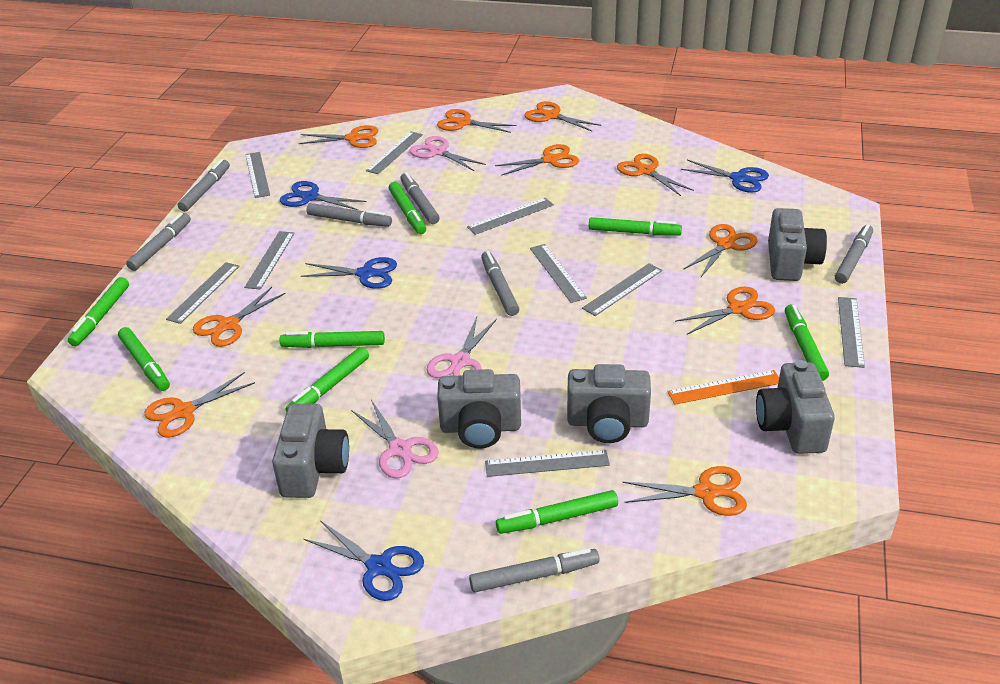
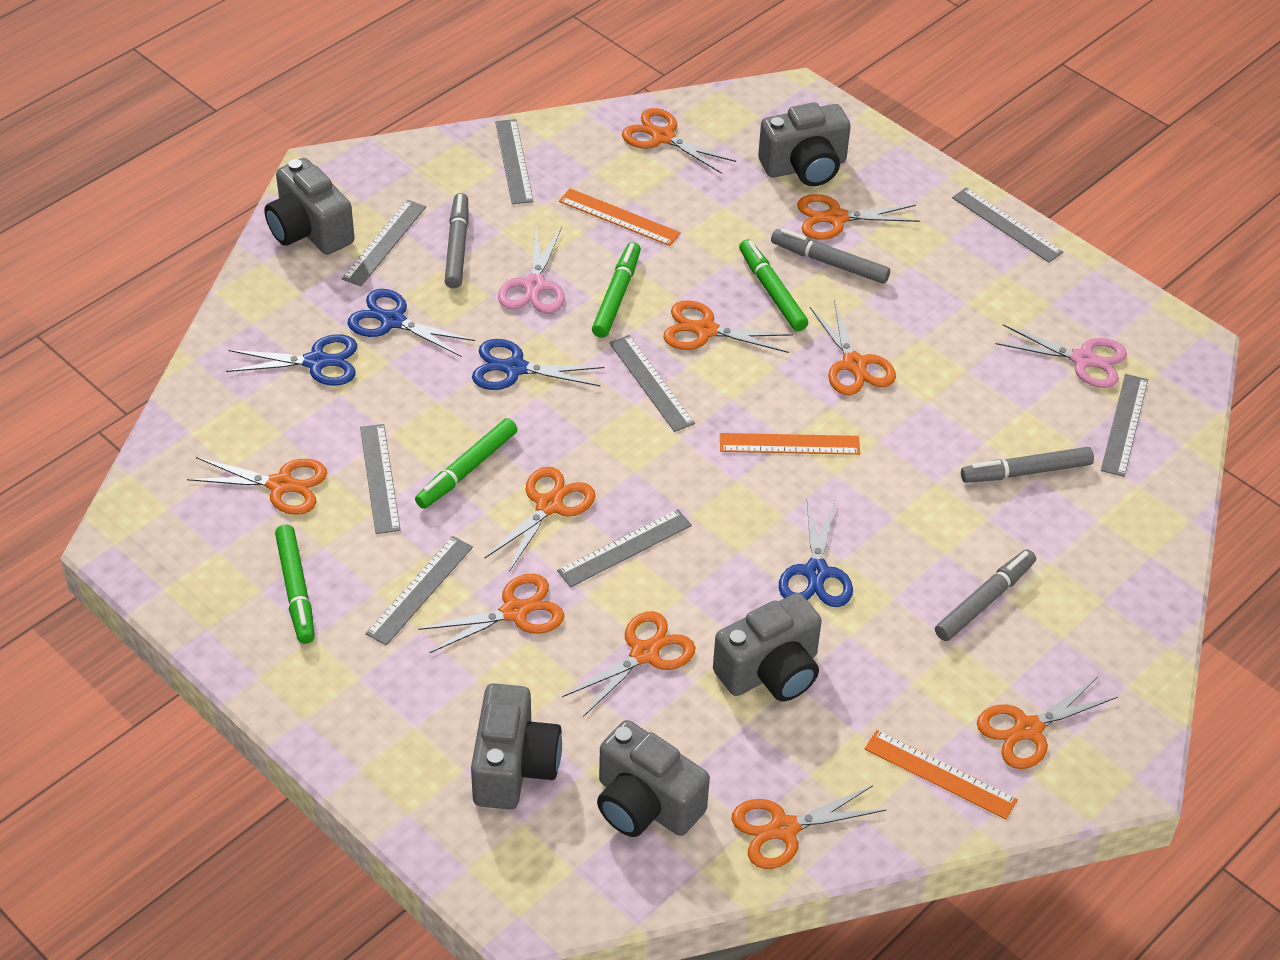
green marker: [68,277,129,346] [118,327,170,391] [279,331,385,348] [285,347,369,412] [389,182,426,234] [496,490,618,534] [589,217,682,236] [785,304,829,381] = 8 -> [275,525,315,644] [415,418,518,509] [592,242,641,338] [739,239,808,331] = 4
grey marker: [126,213,191,271] [178,159,230,212] [306,203,392,227] [400,172,440,224] [469,548,599,592] [481,251,519,316] [835,224,873,284] = 7 -> [445,193,469,289] [771,228,890,284] [935,549,1036,641] [961,447,1094,483] = 4
grey ruler: [166,262,240,324] [244,231,295,290] [245,152,270,198] [366,131,423,174] [467,198,554,235] [485,450,610,477] [530,244,587,303] [582,263,662,316] [838,297,865,368] = 9 -> [342,200,426,286] [360,424,401,534] [366,536,473,645] [495,119,534,204] [557,509,692,587] [609,335,695,432] [952,187,1063,263] [1101,374,1148,477] = 8
orange ruler: [667,370,779,405] = 1 -> [559,188,681,246] [720,433,860,455] [864,730,1018,819] = 3
pink scissors: [351,400,439,478] [409,136,486,171] [427,317,497,378] = 3 -> [498,226,565,314] [996,324,1127,388] = 2

